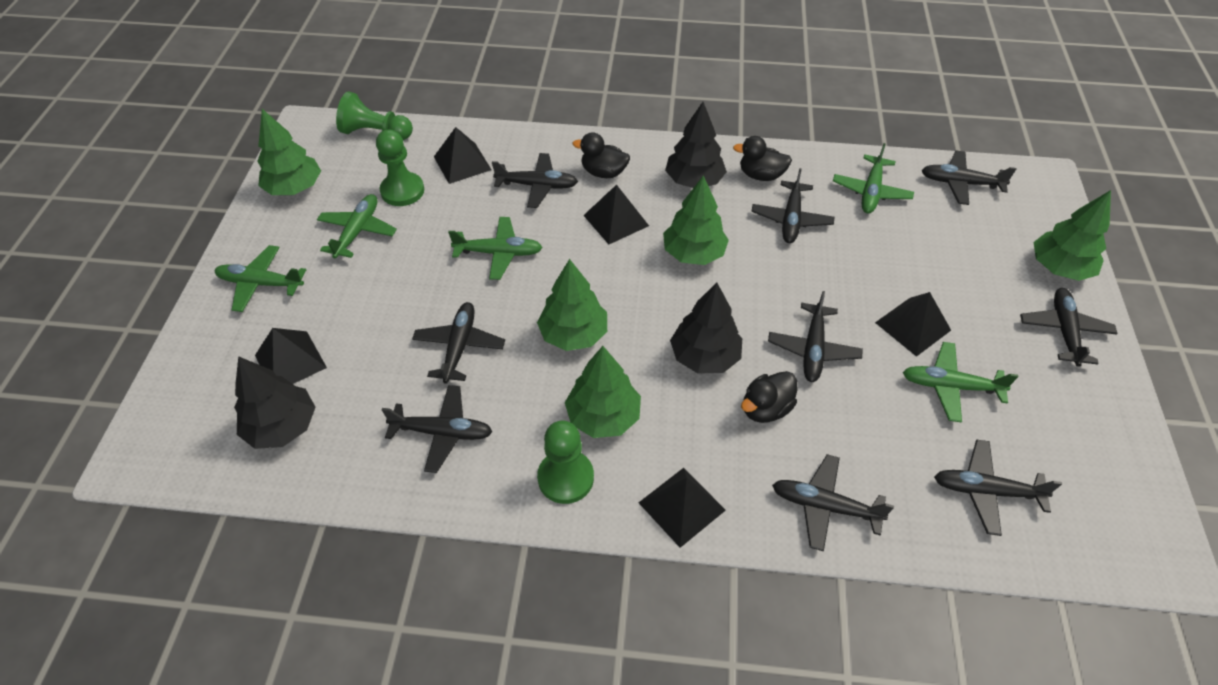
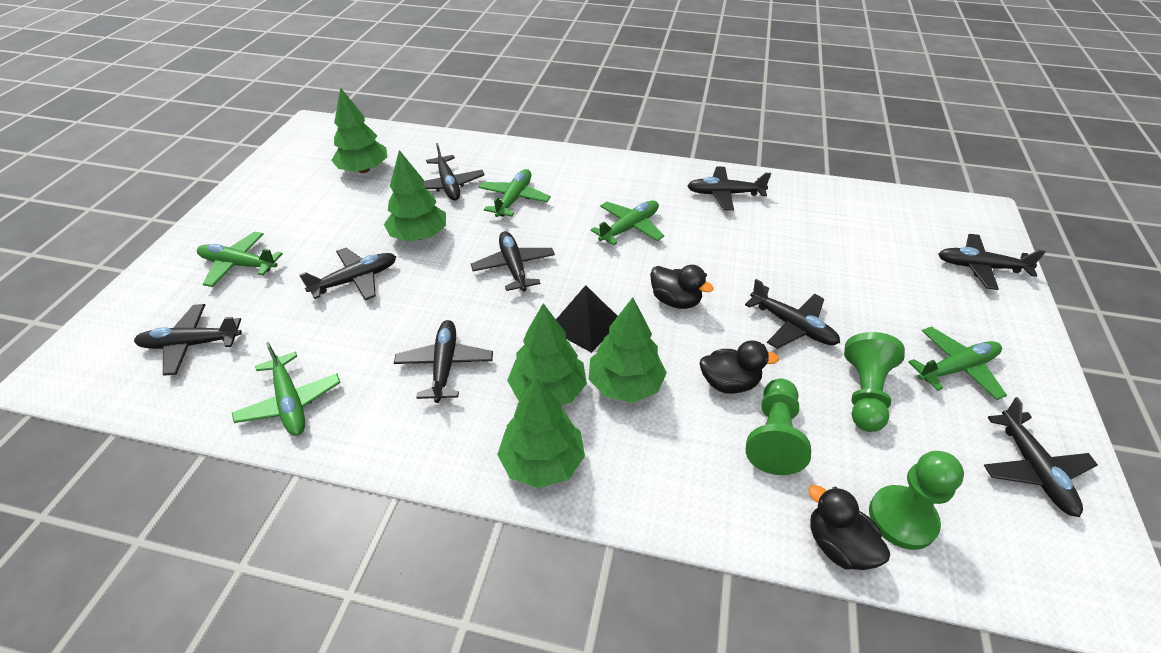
black pyramid: [255,328,327,384] [434,127,492,184] [583,185,649,244] [639,468,726,548] [875,292,951,357] = 5 -> [556,285,618,353] = 1
black tree: [234,356,316,449] [665,102,727,188] [670,283,742,374] = 3 -> none = 0

